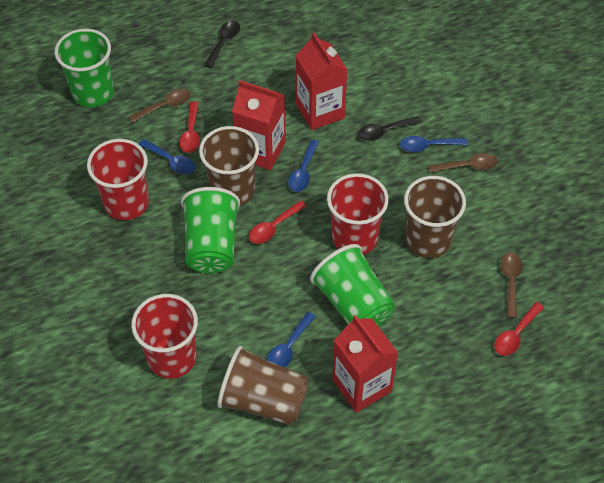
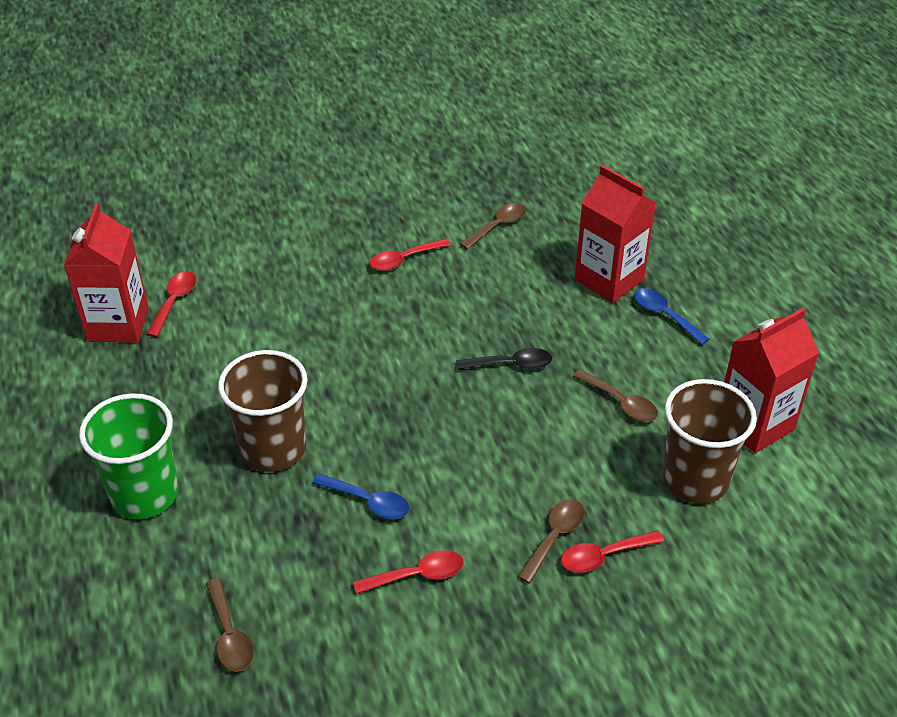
black spoon: [204,20,240,68] [358,116,422,141] = 2 -> [456,348,552,370] = 1
blue spoon: [139,139,195,175] [267,312,316,367] [288,140,319,192] [400,136,468,152] = 4 -> [313,473,409,519] [634,288,709,345] = 2
brown cup: [199,126,259,206] [217,346,309,425] [404,176,466,258] = 3 -> [218,350,308,472] [662,379,757,504] = 2
brown spoon: [129,89,191,123] [429,153,497,173] [500,252,523,318] = 3 -> [206,578,254,672] [460,203,526,250] [517,499,585,584] [573,369,658,422] = 4
green cup: [54,28,114,107] [181,187,240,273] [310,244,395,326] = 3 -> [79,393,179,519] = 1
red cup: [87,139,149,220] [131,294,198,379] [327,173,389,255] = 3 -> none = 0
red spoon: [179,102,200,153] [249,200,307,244] [494,302,544,356] = 3 -> [146,271,196,337] [353,550,464,594] [370,238,451,271] [561,531,664,573] = 4

